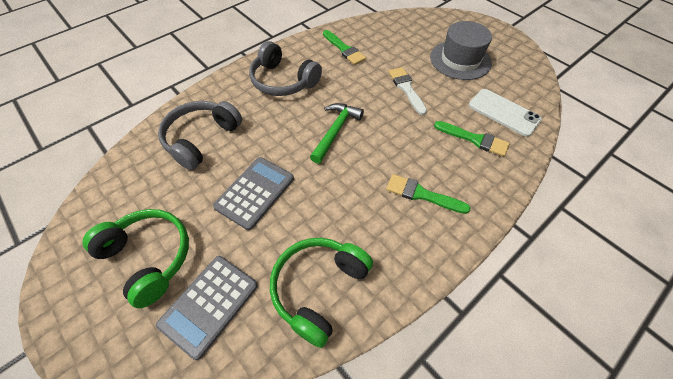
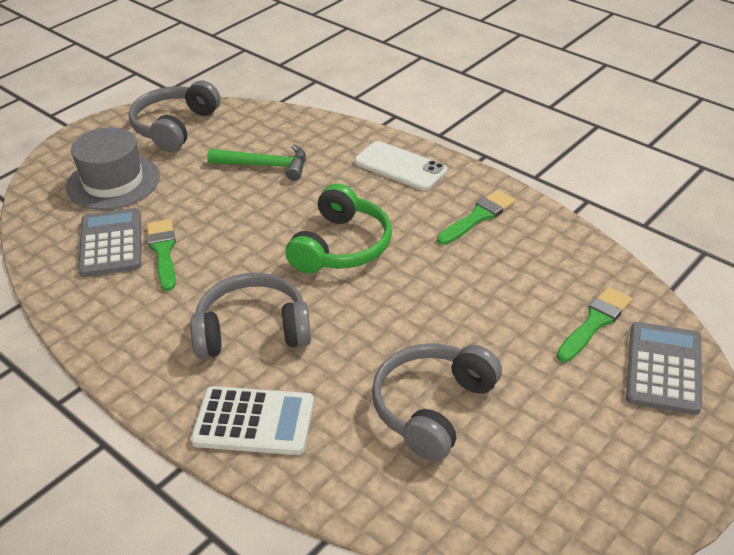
green headphones: [83,209,189,308] [270,238,373,348] = 2 -> [285,183,392,274] = 1
grey headphones: [158,101,242,170] [249,41,322,96] = 2 -> [128,80,220,152] [191,273,311,358] [372,343,502,461] = 3
white brush: [388,67,427,115] = 1 -> none = 0
white calculator: none = 0 -> [190,386,314,455] = 1

